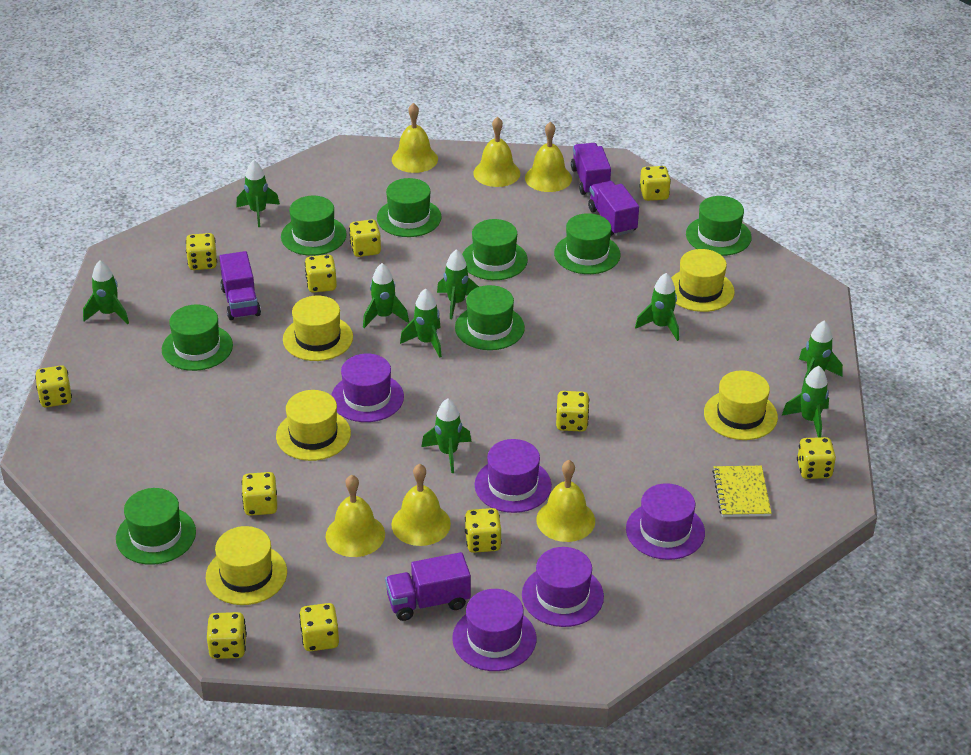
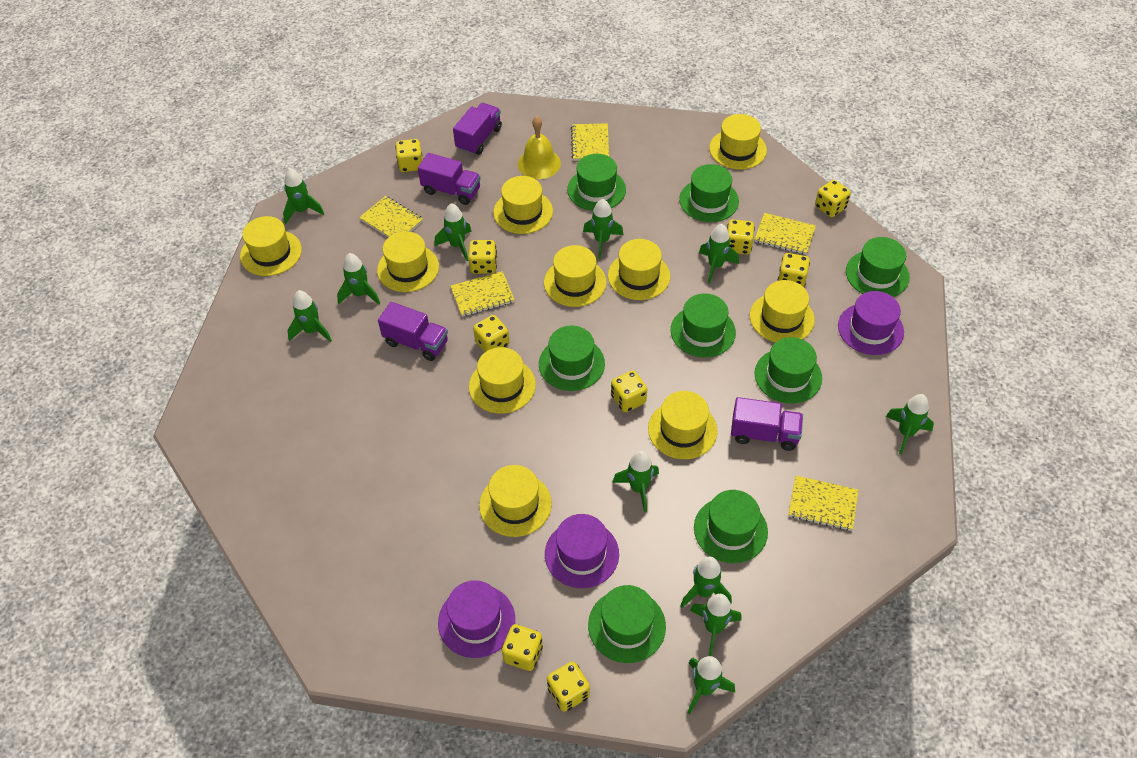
green rocket: [83,260,129,324] [236,160,280,227] [363,263,409,328] [400,288,442,358] [422,398,471,473] [437,249,479,319] [635,273,679,341] [782,366,829,438] [799,321,843,388] = 9 -> [283,168,324,224] [287,290,332,342] [337,253,380,304] [435,203,472,261] [583,199,624,259] [612,451,659,513] [680,557,732,608] [688,656,735,715] [690,594,742,656] [699,224,739,283] [886,394,934,454] = 11
purple hat: [331,354,404,422] [452,589,536,671] [475,439,552,513] [522,547,604,627] [626,483,705,560] = 5 -> [438,580,515,658] [545,514,619,588] [838,291,904,355] = 3
yellow bell: [326,475,385,557] [391,464,451,546] [392,103,438,173] [473,117,520,187] [525,121,572,192] [536,460,595,542] = 6 -> [518,116,561,179] = 1
yellow dice: [35,365,72,408] [186,233,217,270] [207,612,247,659] [242,472,277,516] [299,603,339,651] [305,255,337,293] [349,219,381,257] [465,508,502,553] [556,391,589,432] [639,166,671,201] [797,437,836,479] = 11 -> [395,139,423,172] [468,240,497,274] [473,315,509,352] [502,624,543,671] [547,661,590,712] [611,370,647,412] [727,219,755,254] [778,253,810,287] [815,180,851,217] = 9
yellow hat: [206,526,287,605] [276,390,351,461] [283,296,353,361] [671,249,735,312] [704,370,778,440] = 5 -> [240,216,302,276] [377,231,439,292] [469,347,536,414] [479,465,552,537] [493,176,553,234] [544,245,607,307] [608,239,670,300] [648,391,718,459] [709,114,767,170] [750,280,815,342] = 10
yellow notebook: [712,466,772,517] = 1 -> [359,196,423,238] [450,271,515,317] [571,123,609,161] [754,213,816,255] [788,476,859,531] = 5

